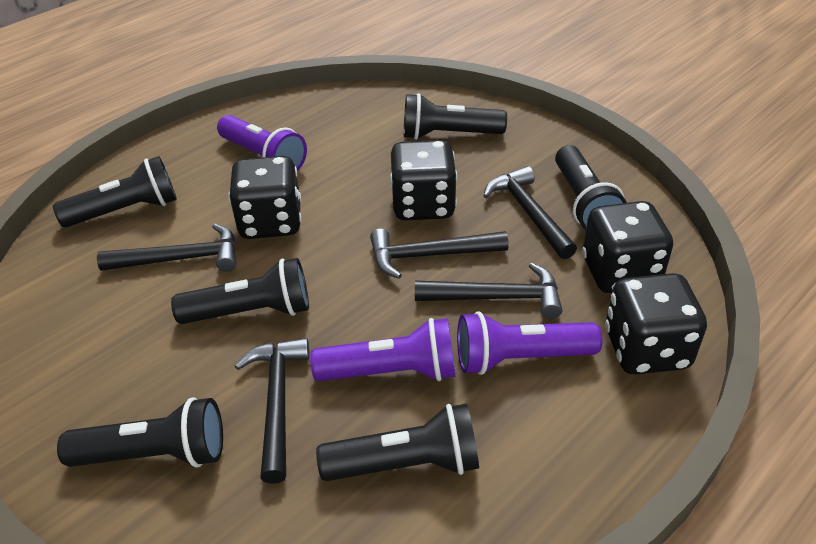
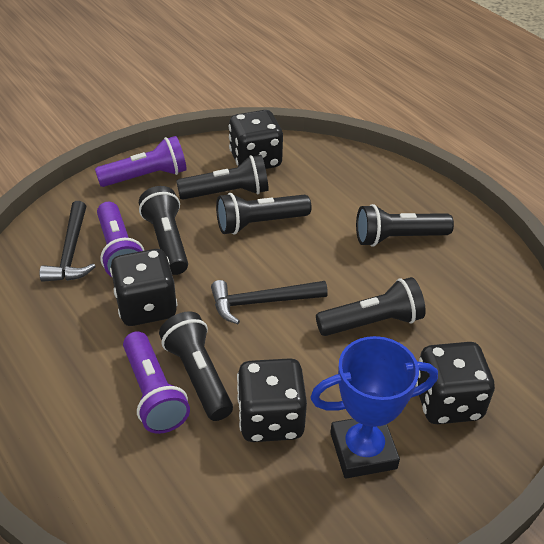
black hammer: [97,224,236,272] [235,338,310,484] [370,229,508,279] [415,263,562,319] [483,166,577,259] = 5 -> [39,201,96,282] [211,280,328,324] = 2
blue trophy: none = 0 -> [310,336,438,478] = 1

